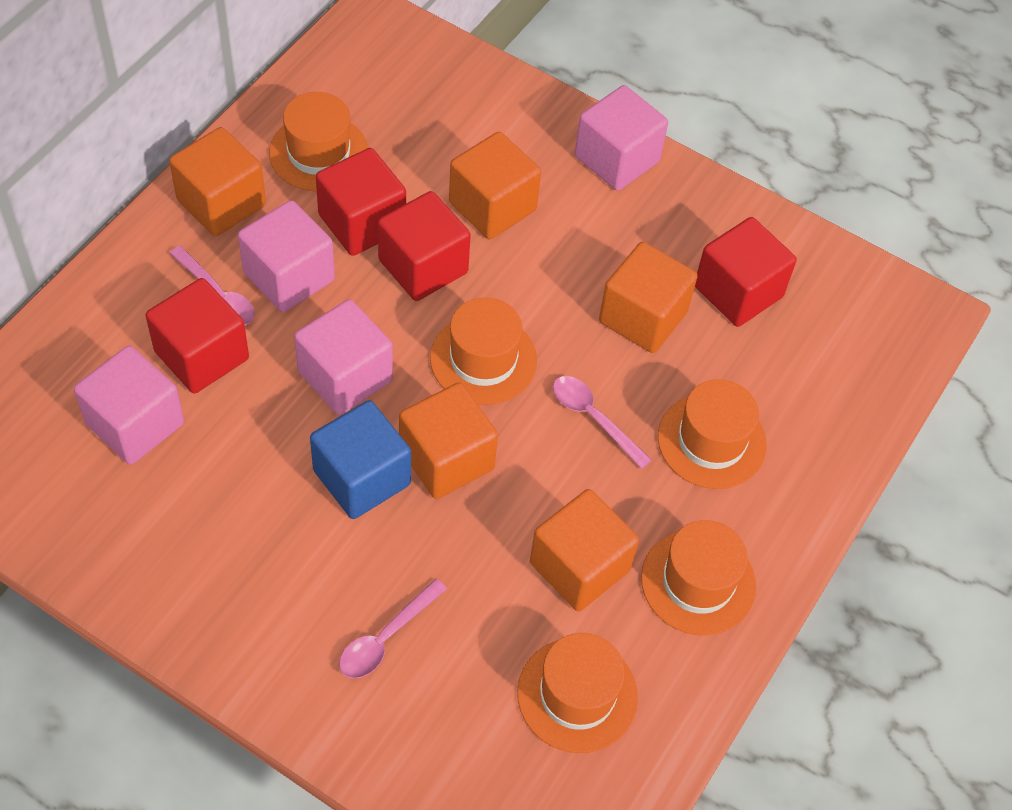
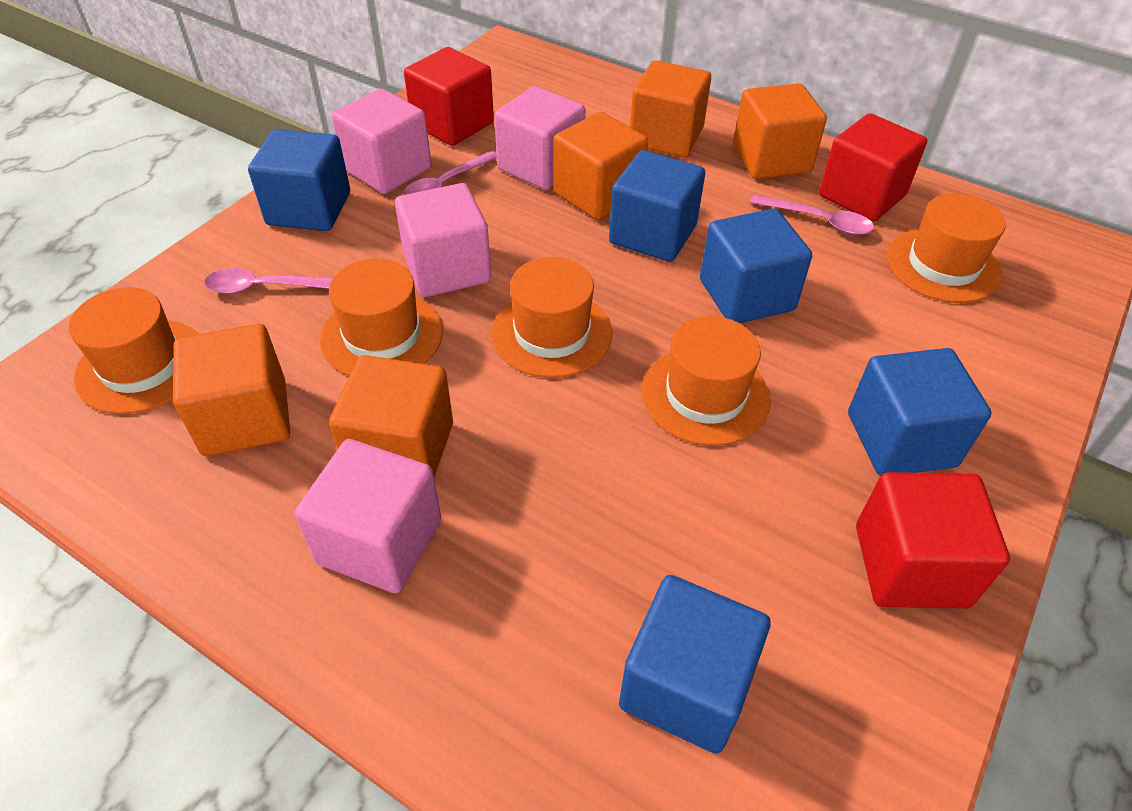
blue cube: [310,400,411,519] = 1 -> [248,129,350,231] [609,150,705,262] [619,575,770,754] [700,208,812,323] [848,348,991,476] = 5
red cube: [146,278,249,393] [316,148,406,256] [378,191,471,301] [695,217,797,327] = 4 -> [404,47,494,146] [819,114,927,222] [856,472,1010,609] = 3

